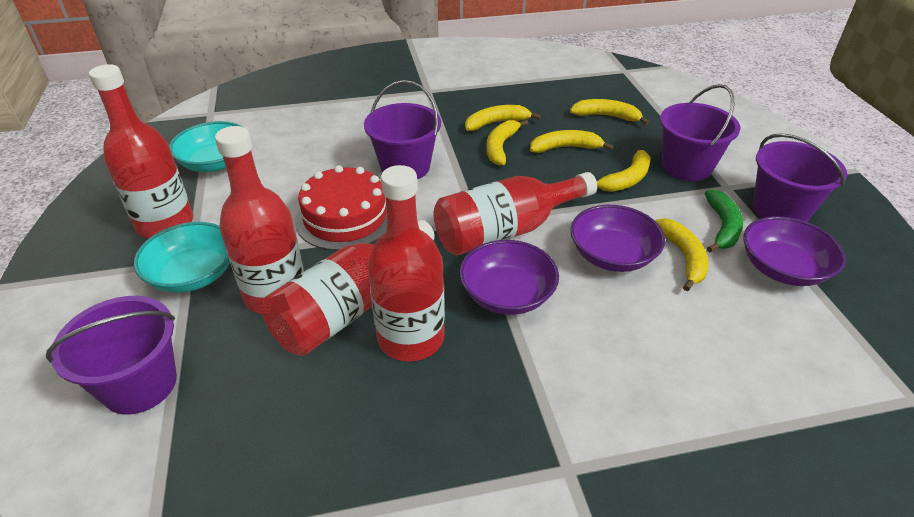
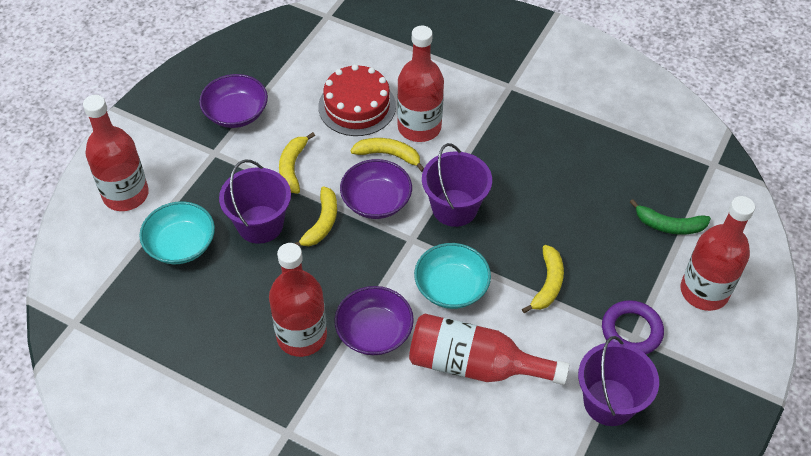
purple bucket: [46,296,177,415] [364,80,441,179] [660,84,741,181] [753,133,847,222] = 4 -> [219,159,291,244] [422,143,492,227] [578,336,659,426] = 3
purple ring: none = 0 -> [602,300,664,354] = 1
yellow banana: [465,105,541,131] [486,120,529,166] [530,130,614,153] [570,99,649,125] [597,150,650,192] [655,218,709,291] = 6 -> [279,132,315,194] [295,186,337,246] [351,138,424,172] [522,245,564,313] = 4

